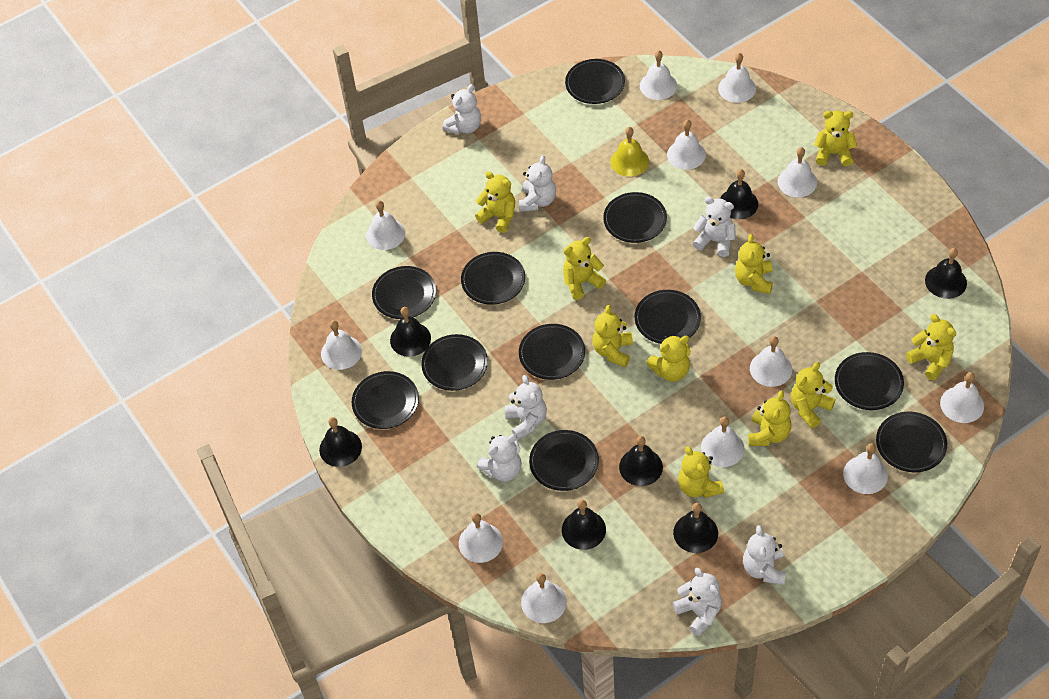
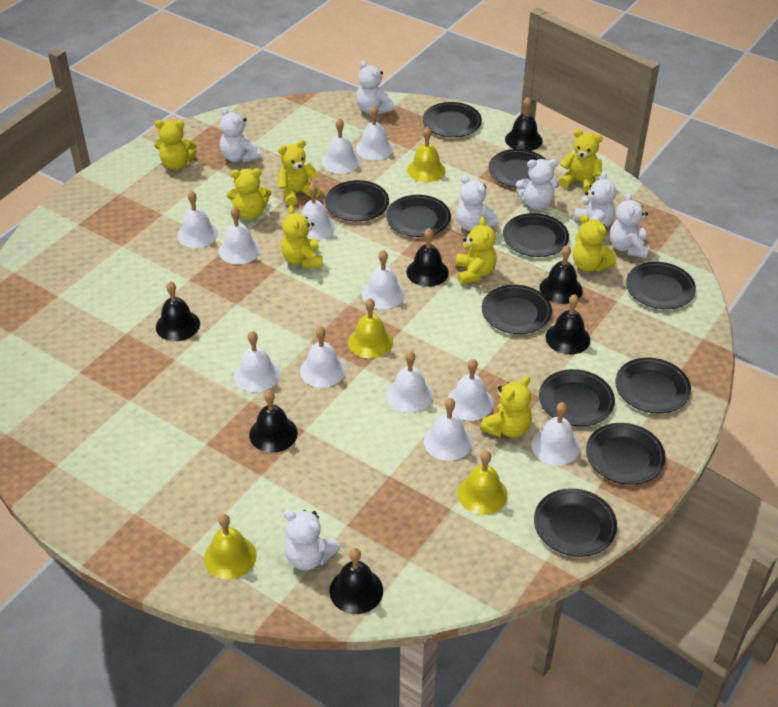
yellow bell: [610,127,649,177] = 1 -> [204,514,257,579] [348,298,393,359] [407,127,446,182] [457,451,508,515] = 4
yellow teddy bear: [475,171,515,233] [563,237,606,300] [592,305,633,367] [646,335,691,382] [678,446,724,498] [735,234,773,294] [748,391,791,446] [791,362,836,428] [814,111,857,166] [906,314,956,380] = 10 -> [154,120,197,170] [227,168,271,220] [278,140,320,206] [281,205,323,268] [455,217,497,285] [480,376,532,438] [559,129,603,192] [573,214,616,272] = 8

